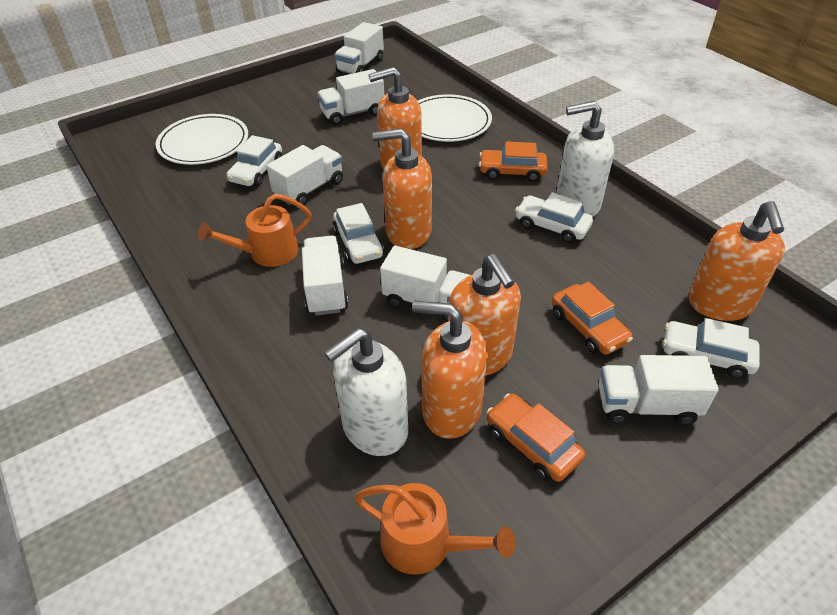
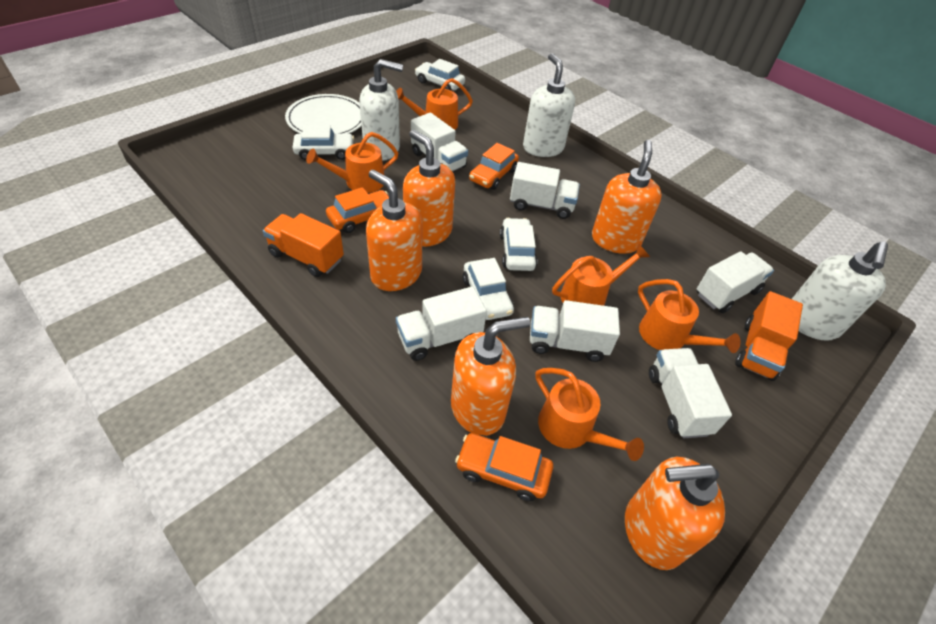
orange truck: none = 0 -> [263,213,344,277] [735,291,803,381] = 2
orange watering can: [198,194,312,267] [354,483,515,575] = 2 -> [306,132,398,193] [396,78,473,130] [535,368,644,461] [552,244,650,306] [638,279,741,353] = 5
white plate: [156,114,248,165] [418,94,492,142] = 2 -> [285,94,361,134] = 1
white soap dispenser: [324,328,408,456] [556,101,614,217] = 2 -> [359,59,403,161] [523,53,575,157] [792,241,888,341] = 3

